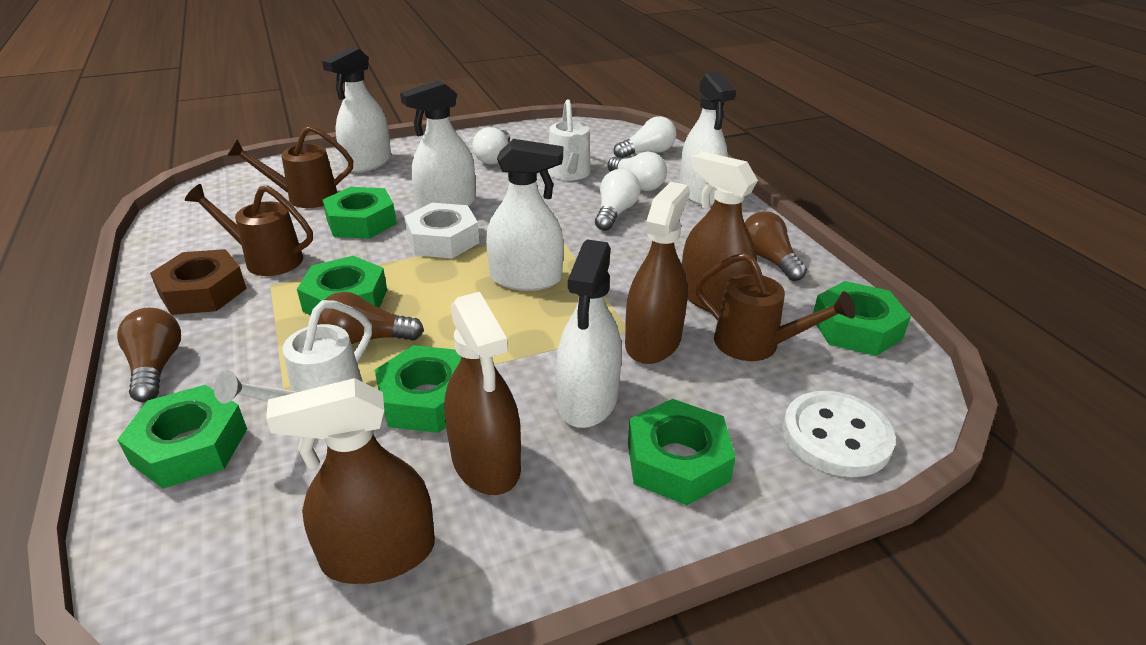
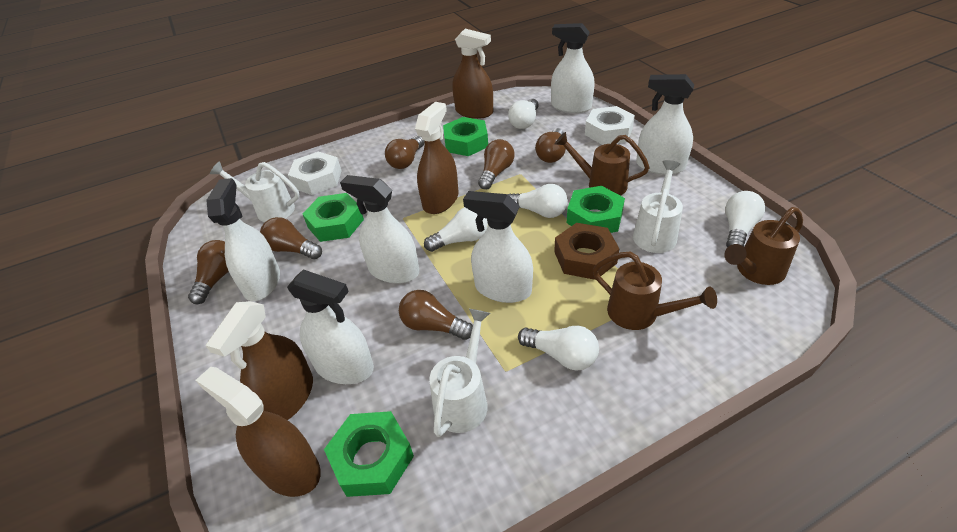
brown light bulb: [117,308,181,402] [317,292,424,344] [745,211,807,281] = 3 -> [188,240,229,304] [260,217,322,260] [385,135,424,169] [399,290,473,340] [478,139,514,190] [535,128,566,163] = 6
green nut: [117,385,247,489] [297,256,387,316] [322,187,397,239] [374,345,461,433] [628,399,736,505] [813,281,911,356] = 6 -> [303,193,364,242] [324,411,414,497] [443,117,488,156] [567,186,625,233] = 4
white button: [783,391,896,477] = 1 -> none = 0
white light bulb: [472,127,510,165] [595,169,641,231] [608,152,667,191] [614,116,676,158] = 4 -> [424,207,488,252] [508,99,539,129] [508,184,568,218] [518,326,599,371] [725,191,765,248] = 5
white nut: [404,203,479,258] = 1 -> [288,152,341,195] [585,106,635,145] = 2
white spray bottle: [322,47,391,173] [400,80,476,209] [486,139,564,291] [556,239,622,428] [680,72,736,206] = 5 -> [206,178,280,301] [287,269,374,384] [340,175,419,284] [463,191,533,303] [551,23,595,113] [636,74,694,175] = 6
white watering can: [214,300,372,403] [547,99,591,180] = 2 -> [210,161,300,222] [429,309,490,437] [633,160,683,253] = 3

